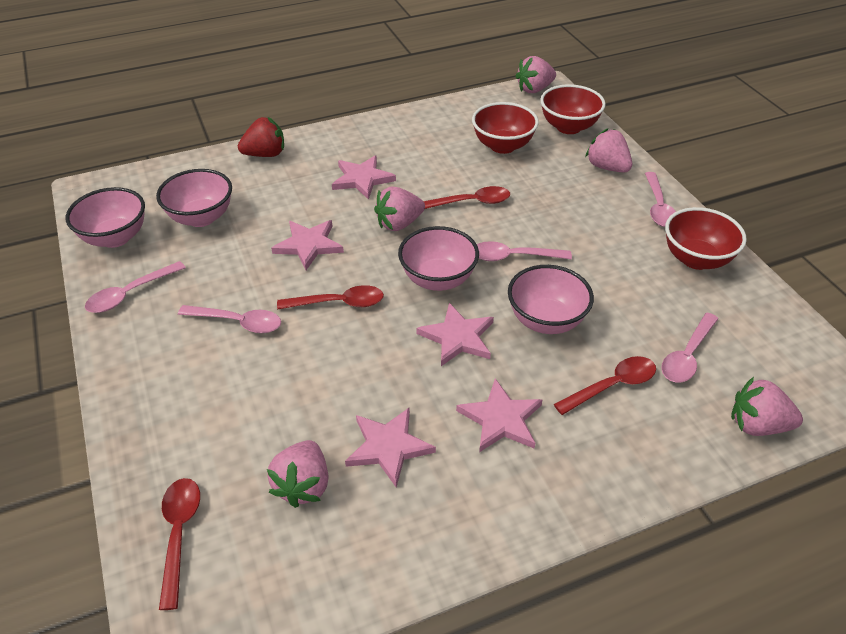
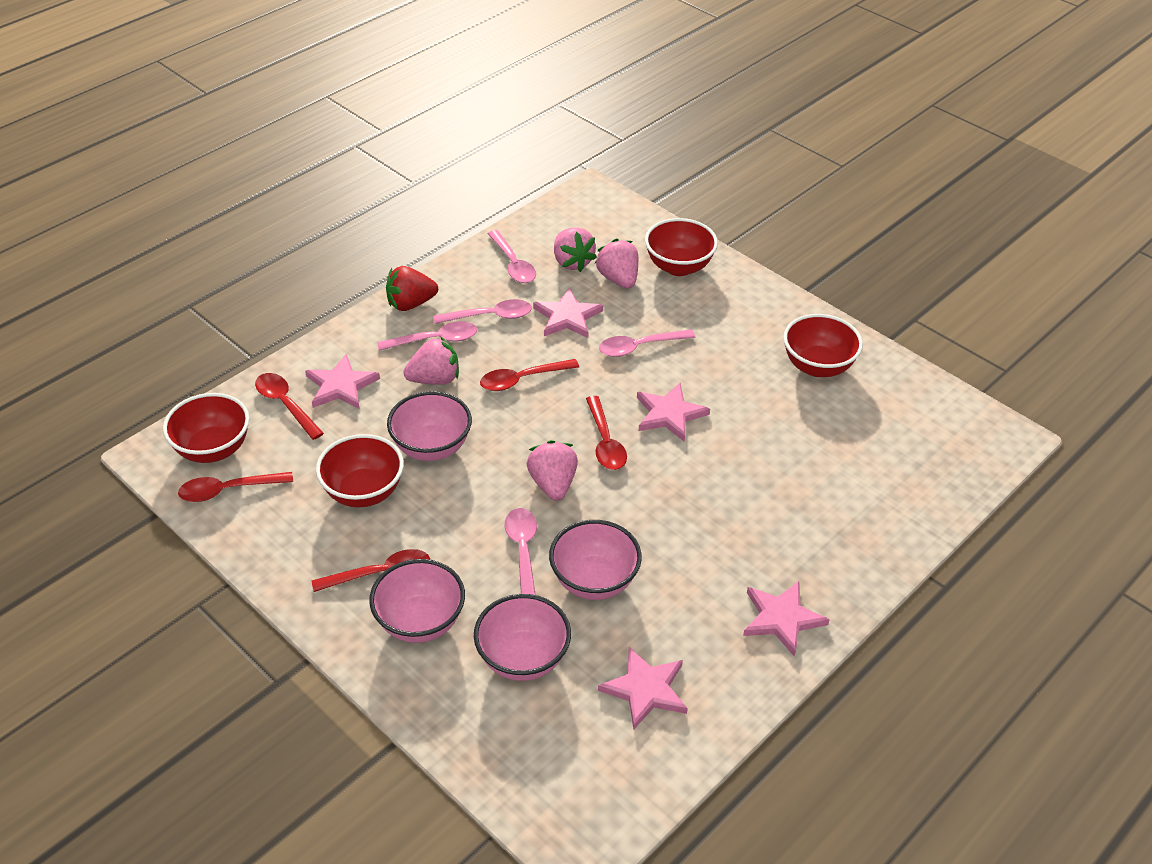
pink strawberry: [267,440,328,508] [374,186,425,231] [515,56,556,93] [585,128,632,172] [731,377,803,436] = 5 -> [403,336,459,385] [527,440,578,500] [554,227,597,272] [595,239,638,289] = 4
red bowl: [472,102,539,154] [540,84,606,134] [665,207,747,270] = 3 -> [163,393,249,463] [316,434,404,507] [645,218,718,276] [783,314,863,377] = 4
red spoon: [159,478,200,610] [277,285,384,310] [423,186,510,209] [554,356,656,415] = 4 -> [178,472,293,502] [255,373,324,440] [312,549,430,592] [480,359,579,391] [586,396,627,470] = 5

